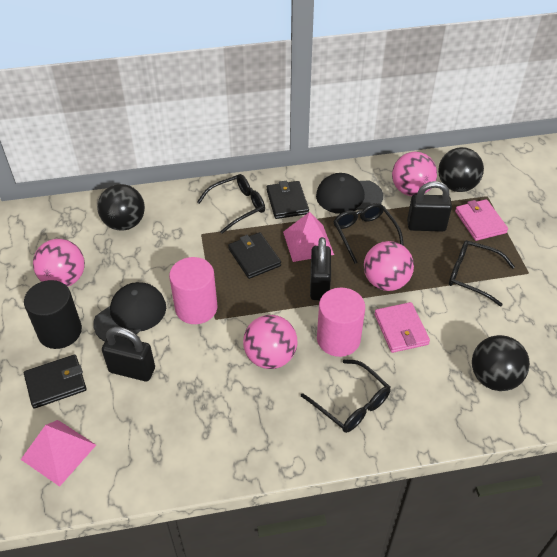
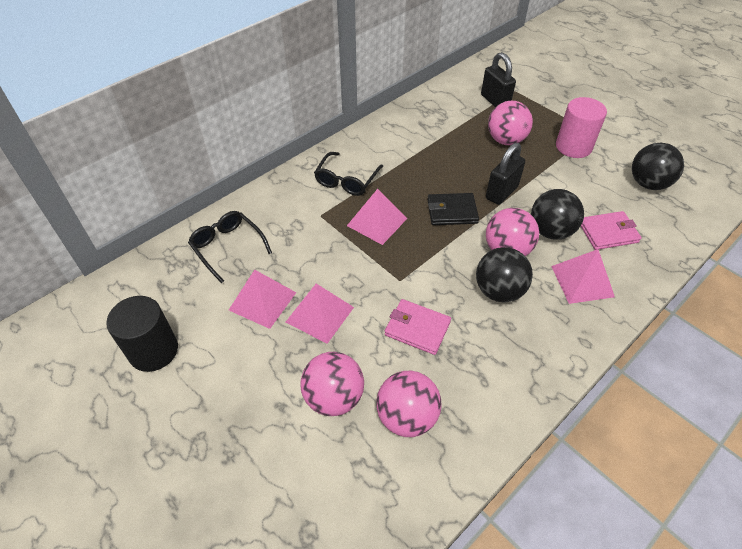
black cap: [93,282,166,342] [316,173,383,214] = 2 -> none = 0
black glasses: [197,174,265,234] [301,359,391,433] [333,203,404,264] [449,240,515,306] = 4 -> [188,211,272,284] [314,152,383,196] = 2
black padlock: [102,327,155,381] [310,237,331,300] [407,181,452,232] = 3 -> [481,52,516,107] [486,143,525,205] = 2
black wallet: [24,355,87,409] [228,232,281,279] [267,181,309,219] = 3 -> [427,193,479,225] = 1
pink cylinder: [169,257,218,324] [317,288,365,357] = 2 -> [556,97,607,158] = 1
pink pyramid: [21,420,96,487] [283,212,334,262] = 2 -> [229,269,296,329] [286,284,354,344] [347,189,407,245] [551,249,615,304] = 4

